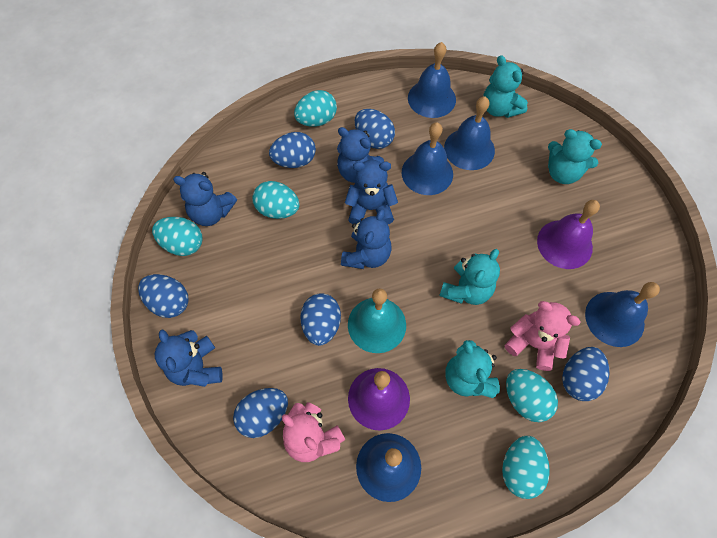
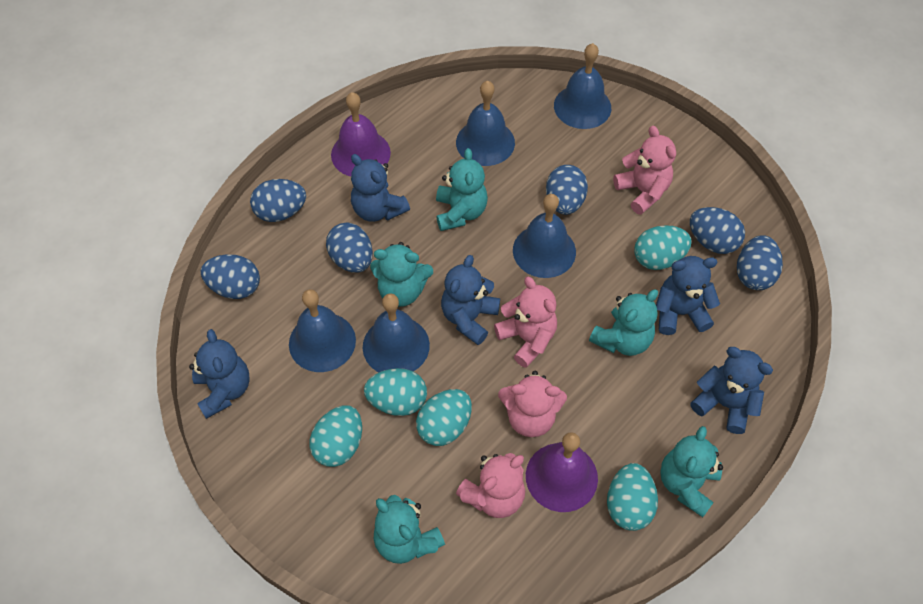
pink teddy bear: [282,402,345,462] [505,301,581,371] = 2 -> [456,453,525,518] [494,277,557,368] [498,371,567,437] [613,126,676,215] = 4
turquoise bell: [348,289,406,353] = 1 -> none = 0
turquoise teddy bear: [439,249,500,305] [445,340,500,398] [483,55,528,118] [548,129,602,184] = 4 -> [370,242,433,307] [374,495,445,564] [436,148,488,231] [589,289,658,356] [660,426,723,517] = 5

